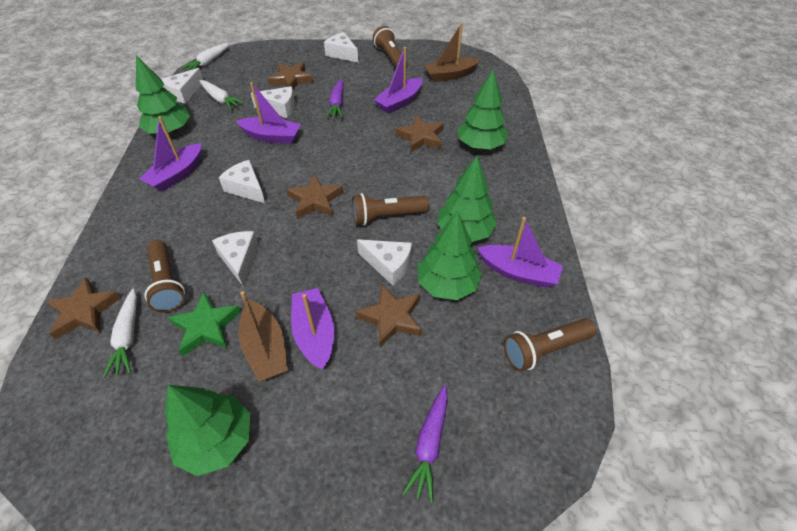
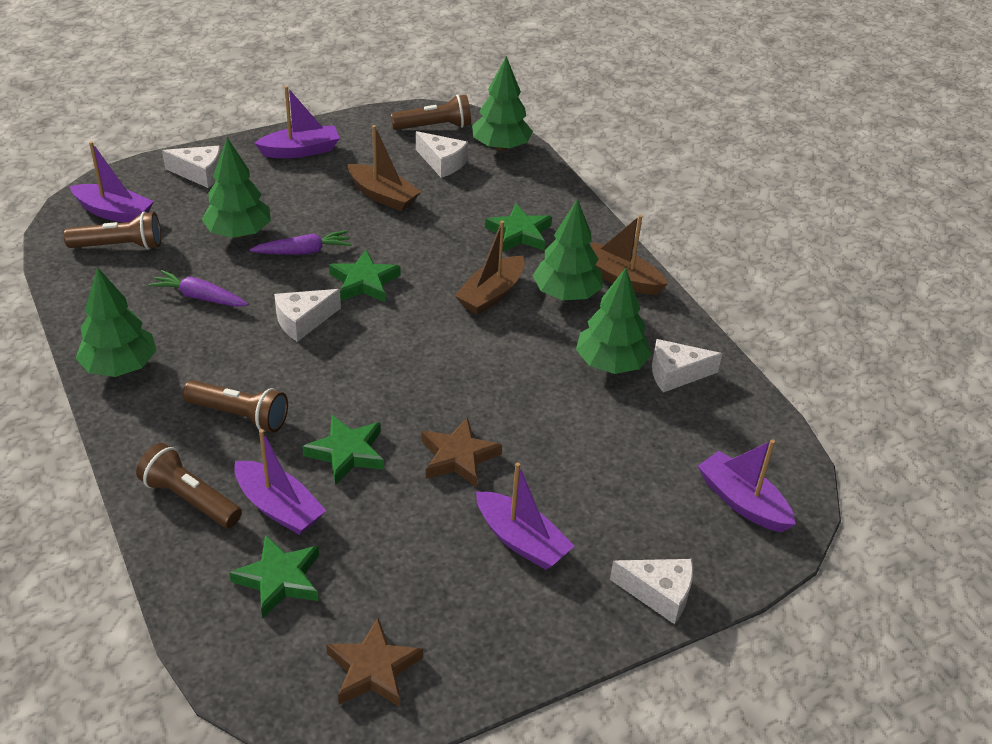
brown boat: [239,291,288,382] [424,23,480,82] = 2 -> [348,125,422,211] [455,221,525,315] [590,214,668,295] = 3
brown star: [45,277,121,340] [268,62,313,90] [286,174,343,219] [355,284,421,347] [395,115,444,152] = 5 -> [326,618,423,707] [421,417,502,487] = 2
green star: [168,292,241,356] = 1 -> [229,535,319,619] [302,414,384,485] [329,250,401,302] [485,204,552,252] = 4
white carrot: [103,289,137,378] [181,43,230,71] [199,80,245,110] = 3 -> none = 0
white cheese: [161,68,203,104] [212,231,259,287] [219,160,266,204] [251,86,295,119] [324,32,358,62] [357,239,412,285] = 6 -> [162,146,221,188] [274,289,341,342] [416,131,468,178] [610,559,693,624] [652,339,722,393] = 5

